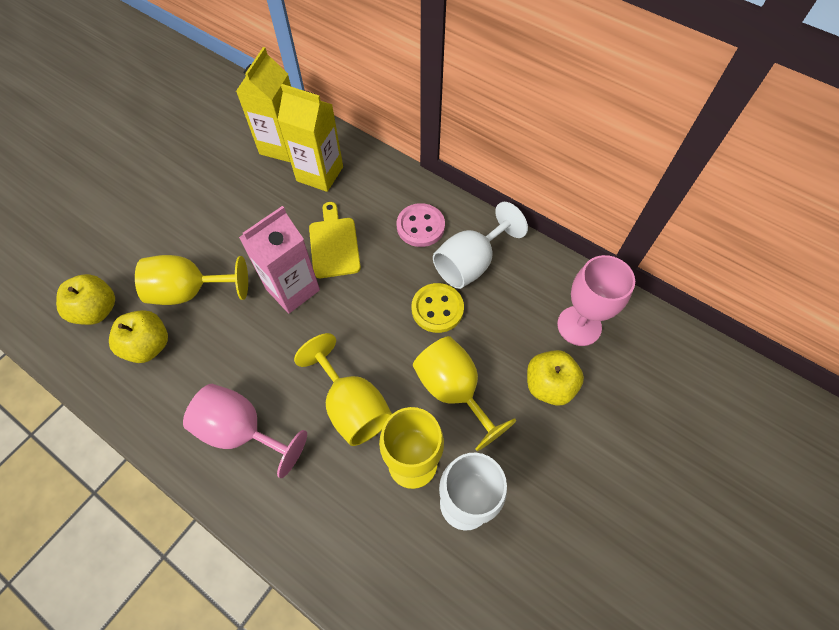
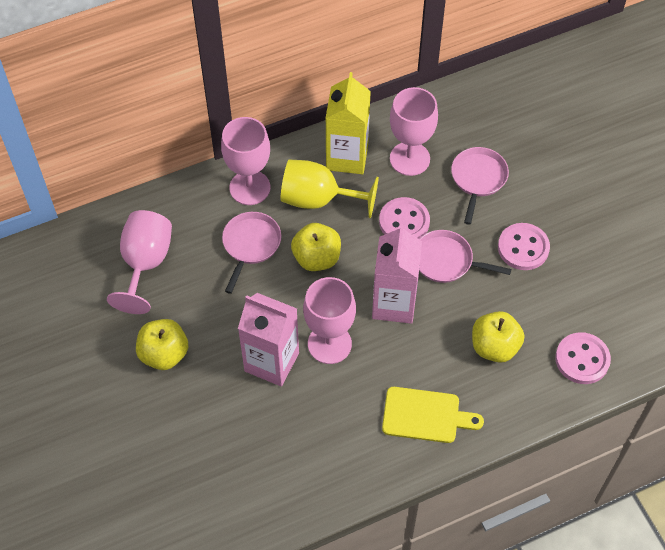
pink button: [397,203,445,247] = 1 -> [379,197,430,239] [498,223,550,270] [555,332,611,384] = 3
pink carton: [239,206,320,313] = 1 -> [238,293,299,387] [372,224,422,324] = 2
pink goblet: [183,384,307,478] [557,255,635,346] = 2 -> [107,210,172,314] [221,117,270,205] [303,277,356,364] [390,87,438,176] = 4
pink pan: none = 0 -> [222,212,281,294] [419,230,511,283] [451,147,509,225] = 3
white goblet: [433,202,528,289] [439,453,507,531] = 2 -> none = 0
yellow button: [412,283,464,333] = 1 -> none = 0
yellow carton: [236,47,291,162] [278,84,343,192] = 2 -> [325,72,371,174] = 1
yellow goblet: [135,255,248,305] [294,333,392,446] [379,407,444,489] [413,336,516,451] = 4 -> [281,160,379,218] = 1

